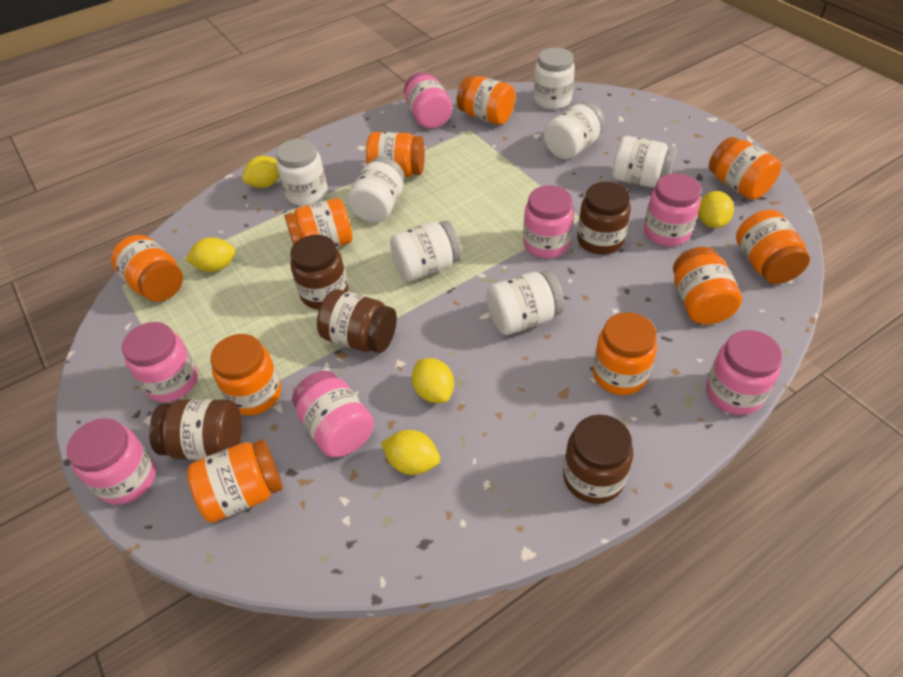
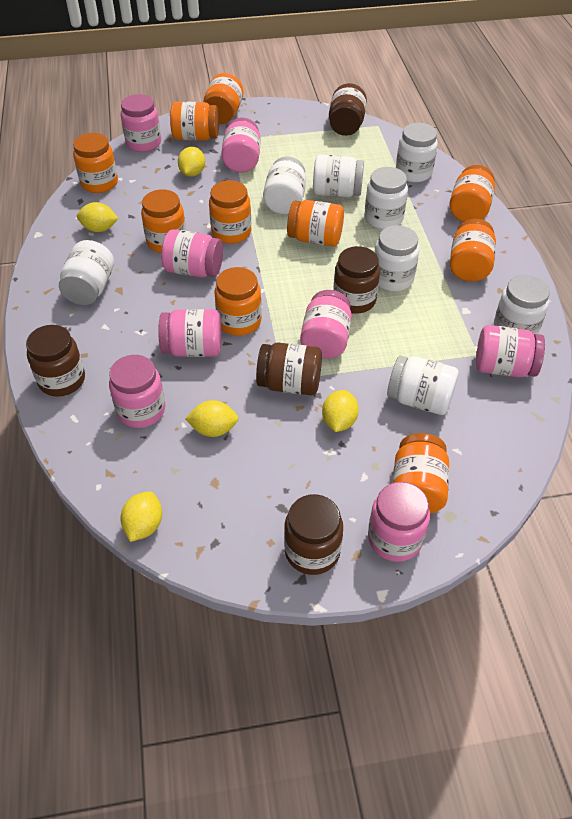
pink jar: [67,418,156,505] [122,322,198,402] [292,371,374,457] [404,72,453,129] [523,185,574,258] [644,173,701,246] [706,330,783,415] = 7 -> [109,355,165,428] [121,94,161,152] [158,309,221,357] [161,229,223,277] [221,118,261,173] [300,290,352,359] [368,482,430,562] [476,325,545,377] = 8
white jar: [276,138,328,206] [347,157,405,223] [390,220,462,282] [486,271,564,335] [534,48,575,110] [544,102,605,160] [612,136,677,187] = 7 -> [59,240,114,305] [263,156,306,214] [313,155,364,197] [364,167,408,229] [375,225,419,291] [387,355,459,415] [396,123,438,182] [494,275,550,334] = 8

